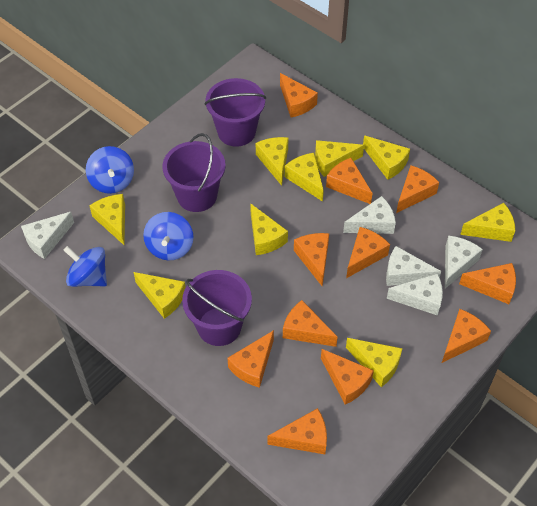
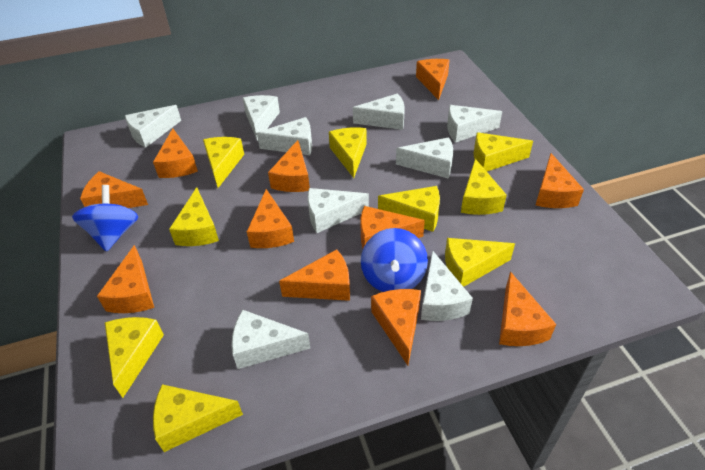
blue spinning top: [64,246,107,287] [86,146,134,194] [143,212,194,260] = 3 -> [72,185,138,252] [361,228,428,292] = 2
purple bucket: [163,133,226,212] [182,270,252,346] [204,78,266,147] = 3 -> none = 0
white cheese: [21,212,74,259] [343,196,396,234] [386,246,441,286] [387,273,443,316] [445,235,483,289] = 5 -> [125,105,181,148] [232,310,310,369] [243,95,280,141] [257,117,312,155] [308,188,369,233] [353,93,405,130] [396,137,453,179] [421,250,473,321] [447,105,502,143] = 9

